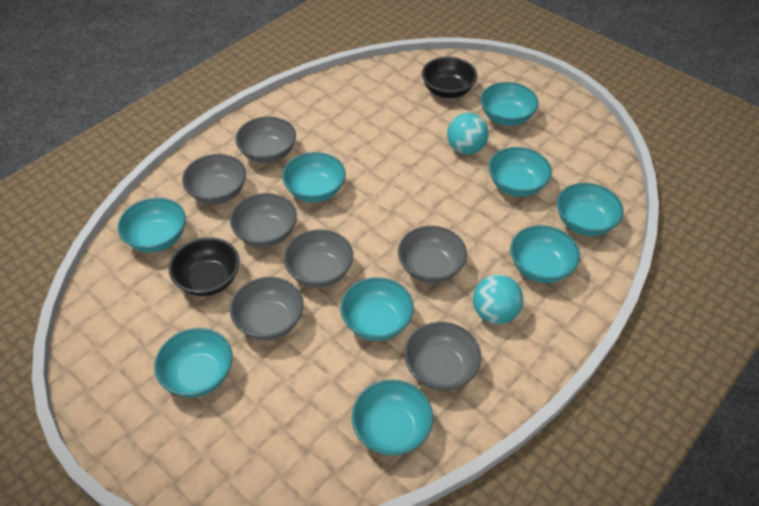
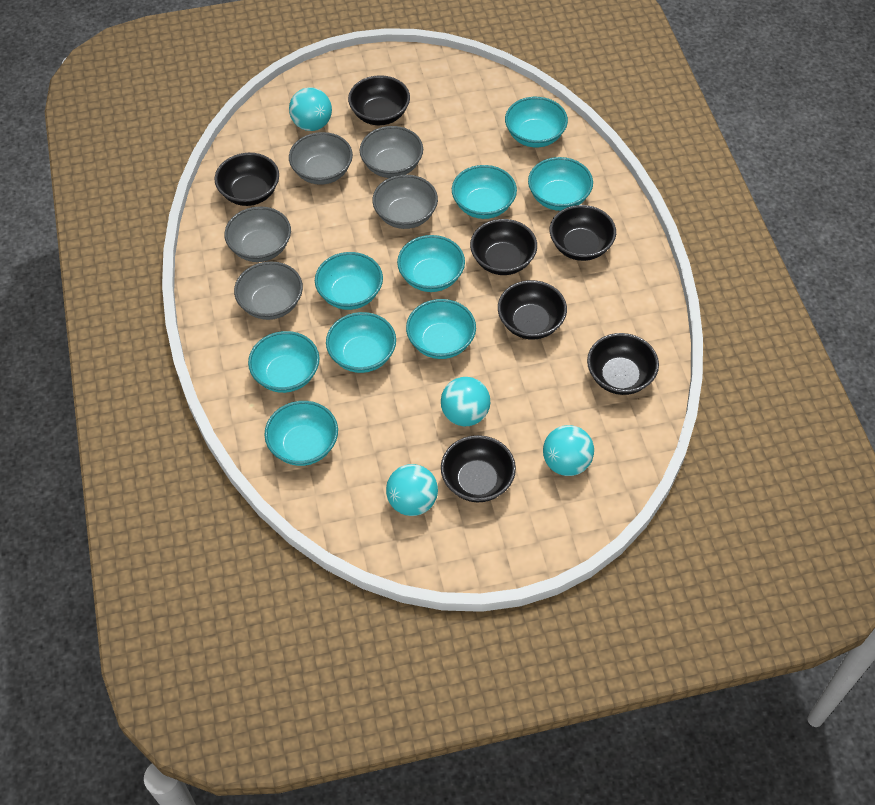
black bowl: [169,237,240,296] [422,57,477,98] = 2 -> [215,153,279,206] [348,75,410,125] [441,435,516,502] [470,219,537,275] [498,280,567,340] [550,205,616,261] [587,333,659,395] = 7
grey bowl: [182,154,246,204] [230,193,297,247] [230,277,304,340] [235,116,296,163] [284,229,353,288] [398,226,467,283] [404,322,481,391] = 7 -> [224,206,291,262] [234,261,303,320] [289,132,353,185] [360,126,423,178] [372,175,438,229] = 5
turquoise ball: [447,113,489,155] [473,274,523,324] = 2 -> [289,87,332,131] [386,464,438,516] [441,377,490,426] [543,425,594,476] = 4

